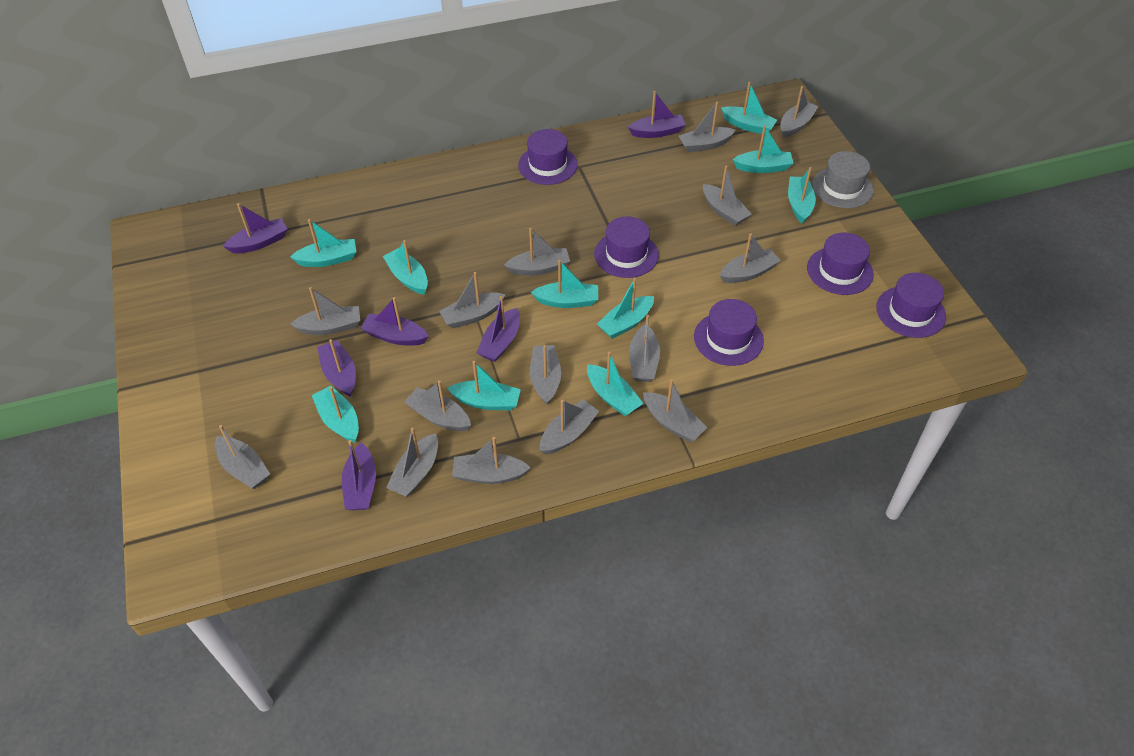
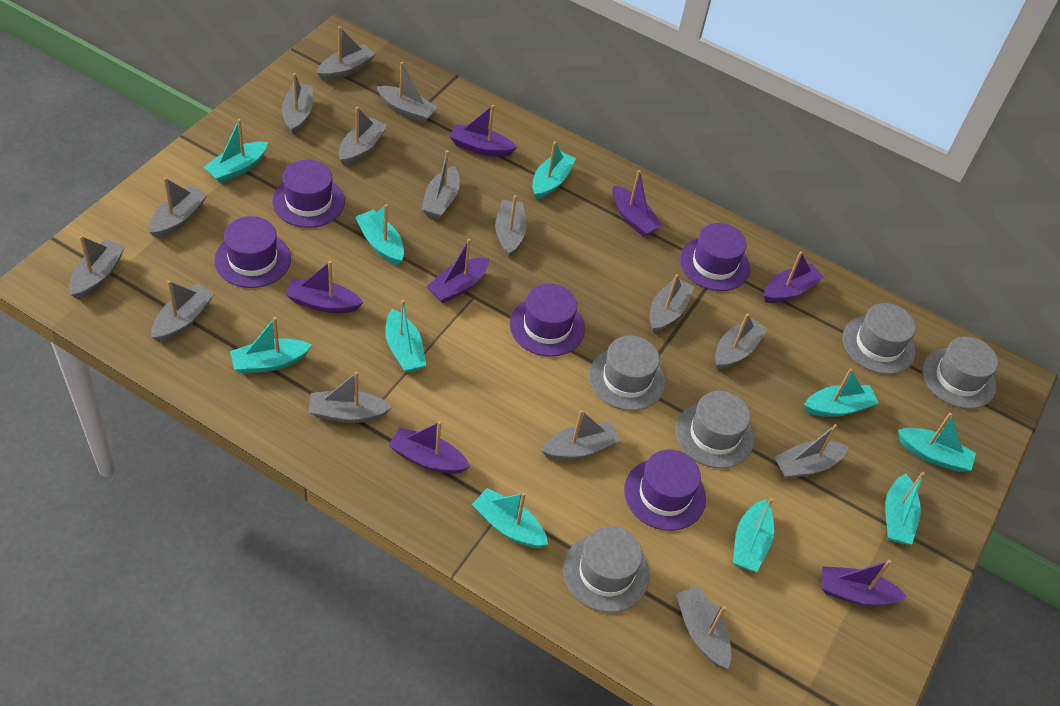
grey hat: [812,151,874,208] = 1 -> [563,526,650,613] [589,336,666,411] [676,391,754,468] [843,303,916,374] [922,337,998,409] = 5
purple boat: [223,203,288,253] [317,339,356,397] [342,440,376,510] [361,297,429,345] [477,296,520,362] [628,91,686,138] = 6 -> [286,261,364,313] [389,421,470,474] [426,239,489,303] [449,105,517,157] [612,170,662,237] [764,251,824,303] [821,560,907,606] = 7

